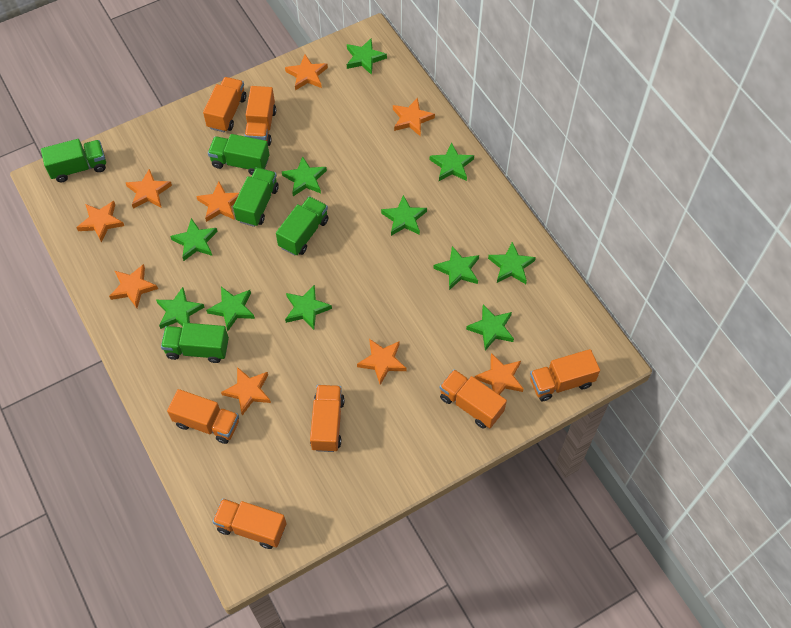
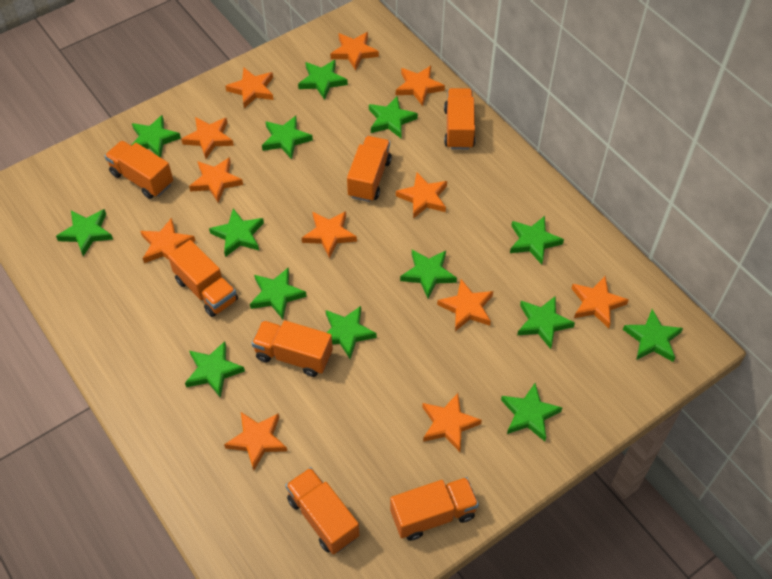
green star: [156,287,204,329] [170,218,218,261] [206,287,255,331] [282,156,327,196] [285,285,332,330] [347,39,387,75] [381,195,427,236] [430,142,474,181] [433,246,479,290] [466,305,514,351] [488,242,536,284] = 11 -> [56,209,113,256] [131,115,181,158] [185,341,245,398] [209,208,264,257] [250,268,307,319] [262,116,313,159] [298,60,348,100] [326,306,377,359] [369,96,418,138] [400,250,457,298] [501,383,563,441] [510,216,564,265] [517,296,575,349] [623,309,683,362] = 14
green truck: [41,139,106,182] [161,323,229,363] [208,134,269,175] [233,167,279,227] [276,196,329,256] = 5 -> none = 0
orange star: [76,201,124,243] [109,264,158,308] [126,169,172,209] [196,182,239,222] [221,367,271,415] [285,54,328,90] [357,339,406,385] [393,98,435,136] [475,353,524,395] = 9 -> [140,218,195,263] [181,117,234,159] [189,157,243,203] [224,412,287,471] [225,68,273,108] [302,211,357,259] [330,32,379,70] [396,66,445,106] [396,172,447,219] [422,393,482,452] [437,279,493,331] [571,276,629,328] = 12

